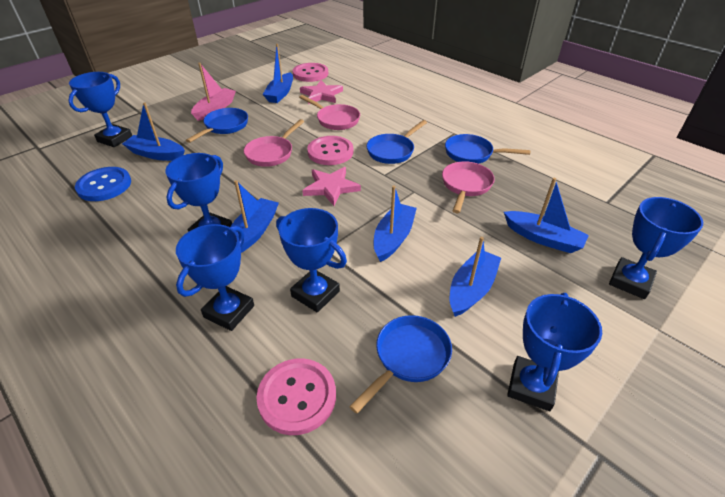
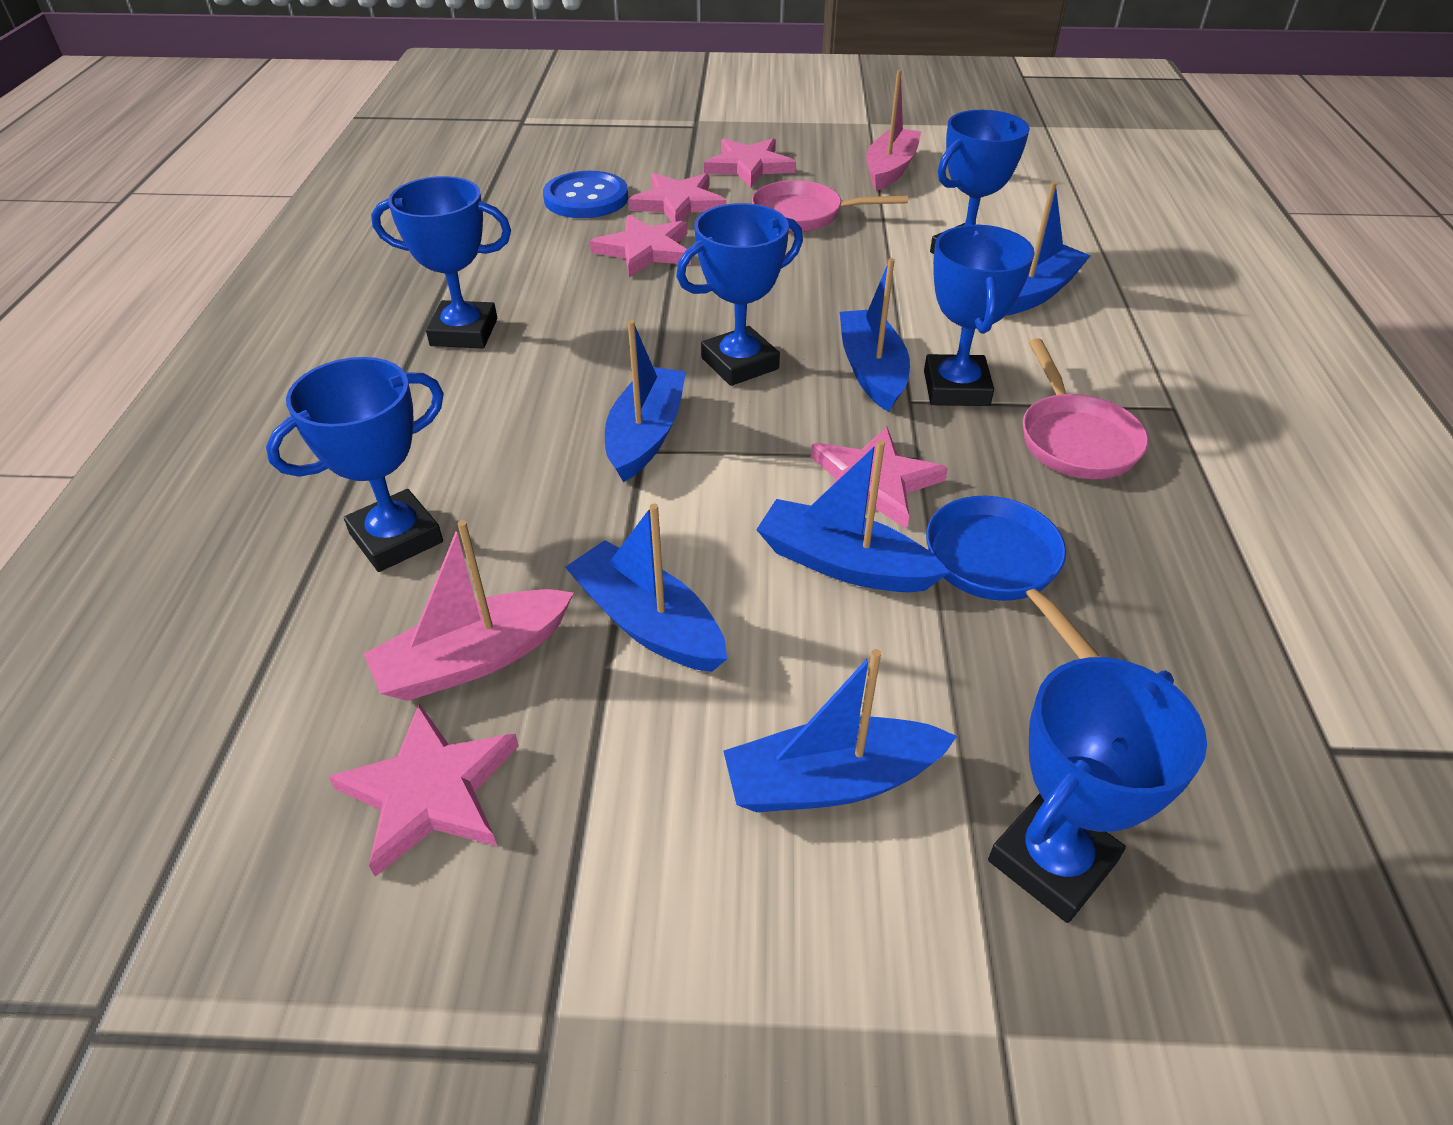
blue pan: [186,108,248,143] [349,315,452,414] [367,120,427,164] [445,134,530,164] = 4 -> [926,496,1100,659] = 1
pink boat: [191,63,236,121] = 1 -> [364,520,574,701] [866,70,921,191] = 2
pink button: [257,358,336,435] [293,63,328,82] [307,136,353,165] = 3 -> none = 0
pink pan: [244,119,304,167] [299,95,360,130] [442,161,495,213] = 3 -> [752,180,908,232] [1023,338,1148,479] = 2
pink star: [300,80,343,104] [302,167,361,206] = 2 -> [329,704,519,877] [590,215,691,277] [628,173,726,222] [704,138,796,188] [811,427,948,529] = 5

